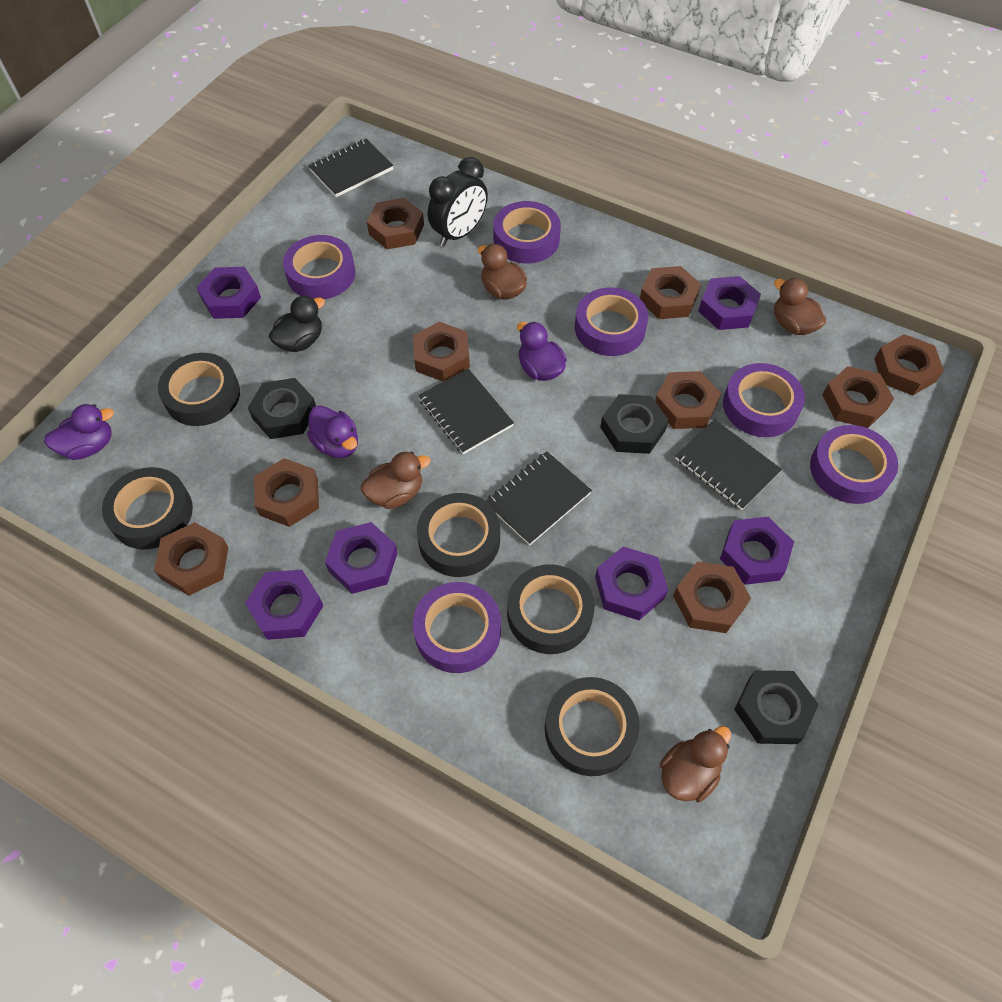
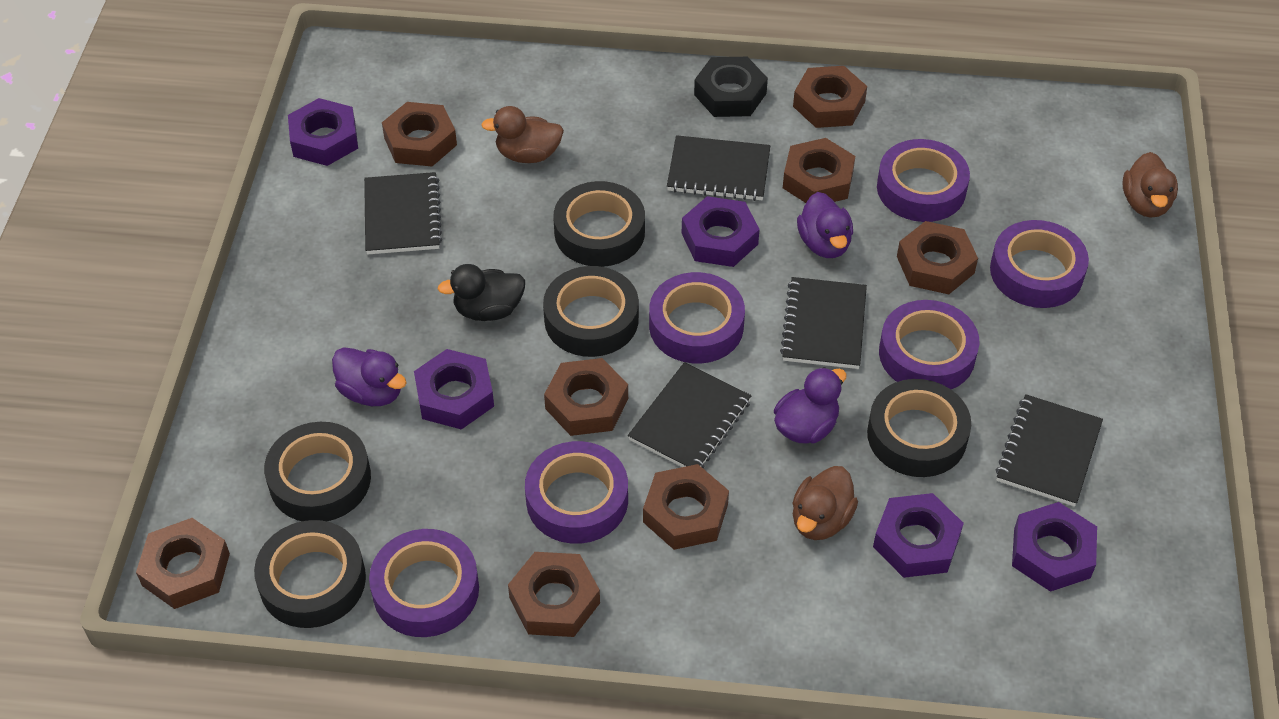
black clock: [428,157,488,246] = 1 -> none = 0
black notebook: [309,139,394,197] [418,369,514,454] [486,451,592,545] [675,419,782,510] = 4 -> [364,172,442,254] [628,362,751,468] [667,135,770,201] [780,277,867,369] [996,394,1103,506] = 5
black nut: [248,378,316,439] [600,394,668,454] [734,670,819,744] = 3 -> [694,57,768,117] = 1
brown duck: [361,452,430,509] [478,244,527,300] [660,726,731,802] [774,278,826,335] = 4 -> [481,106,564,163] [792,466,858,540] [1123,152,1178,218] = 3
brown nut: [154,522,228,596] [254,458,319,527] [367,198,424,249] [413,322,470,382] [640,266,701,319] [655,371,721,429] [673,561,751,633] [823,366,894,428] [874,334,944,395] = 9 -> [136,518,230,609] [382,102,457,166] [508,552,600,637] [544,358,628,436] [643,464,729,550] [783,138,855,203] [793,66,867,128] [897,221,978,294] = 8
purple nut: [196,267,261,319] [245,570,323,640] [325,522,398,594] [595,546,668,620] [698,276,761,330] [720,517,794,585] = 6 -> [288,98,358,166] [414,349,494,430] [682,196,760,267] [873,493,964,578] [1012,502,1097,592] = 5

